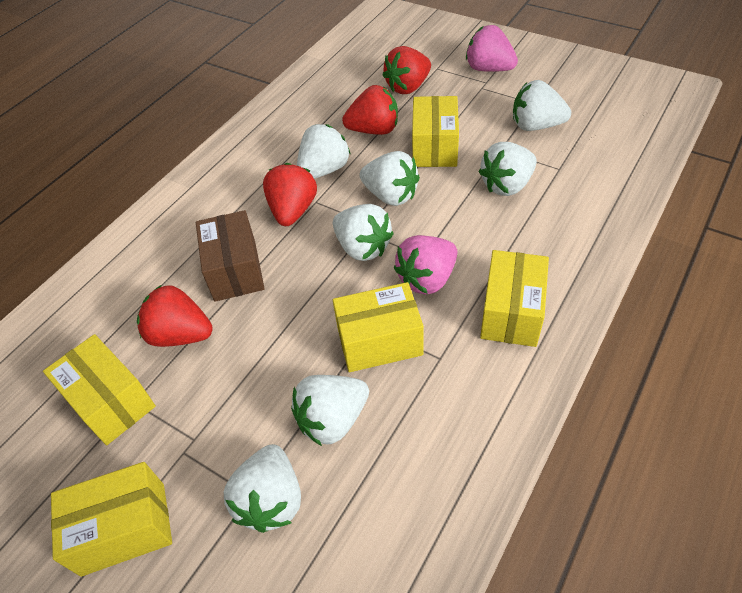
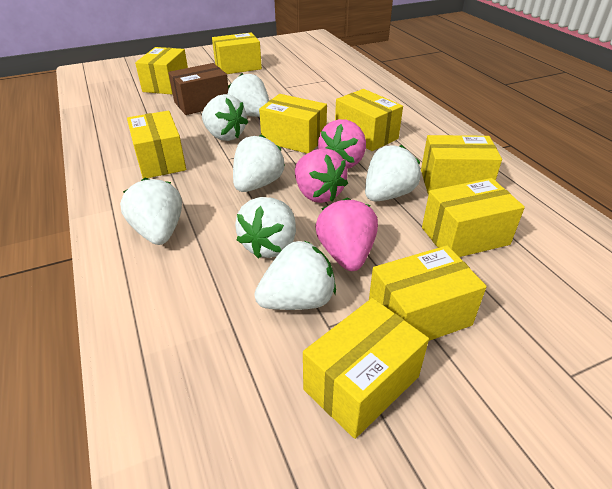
pink strawberry: [394,235,458,295] [466,25,518,72] = 2 -> [295,148,348,203] [315,197,378,271] [318,119,366,169] = 3
red strawberry: [137,285,213,347] [263,163,317,226] [342,85,398,135] [383,46,431,94] = 4 -> none = 0
yellow box: [43,334,156,445] [51,462,172,577] [333,282,424,372] [412,96,459,167] [480,250,549,347] = 5 -> [127,111,186,178] [135,47,188,94] [212,33,262,74] [259,94,327,154] [303,298,429,439] [335,89,403,151] [369,245,487,341] [421,135,502,194] [422,178,525,257] = 9

